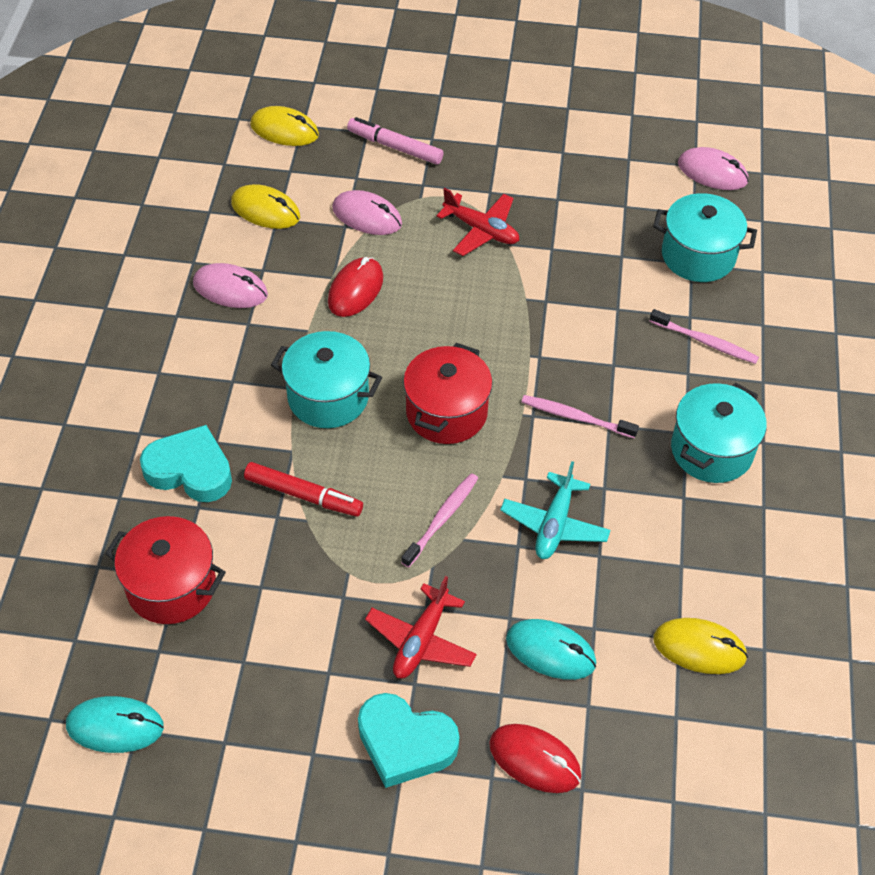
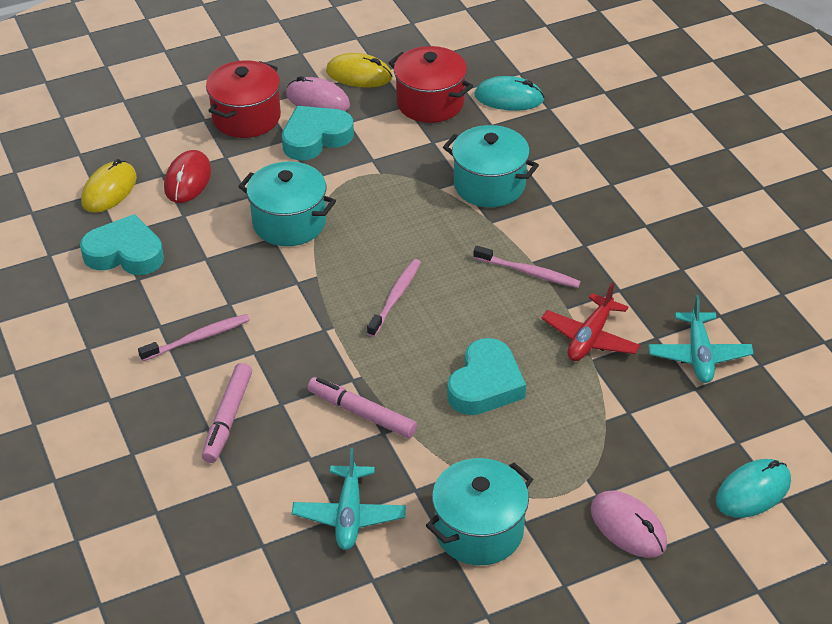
pink marker: [347,117,443,165] = 1 -> [202,363,252,463] [308,377,417,438] = 2
pink mouse: [193,263,268,308] [332,190,402,235] [678,147,749,190] = 3 -> [286,76,350,111] [591,490,667,558] = 2
red marker: [244,462,363,517] = 1 -> none = 0
red mouse: [328,257,383,317] [489,724,581,793] = 2 -> [164,150,211,203] = 1
red plane: [365,576,477,679] [436,188,519,256] = 2 -> [542,282,640,361] = 1
turquoise heart: [140,425,232,502] [358,693,459,788] = 2 -> [80,214,164,275] [282,106,354,160] [447,338,526,415] = 3
turquoise plane: [500,461,611,559] = 1 -> [292,448,406,550] [648,295,754,383] = 2
yellow mouse: [231,184,300,229] [250,106,319,146] [653,618,748,674] = 3 -> [81,159,137,213] [326,53,392,87] = 2

